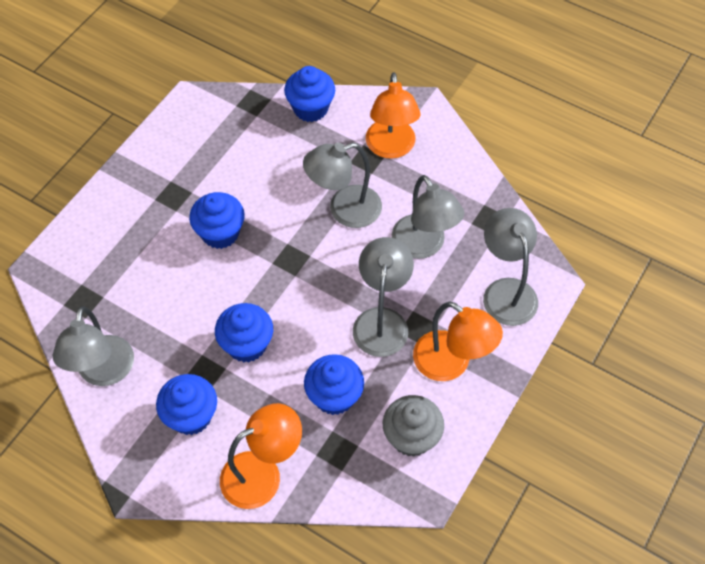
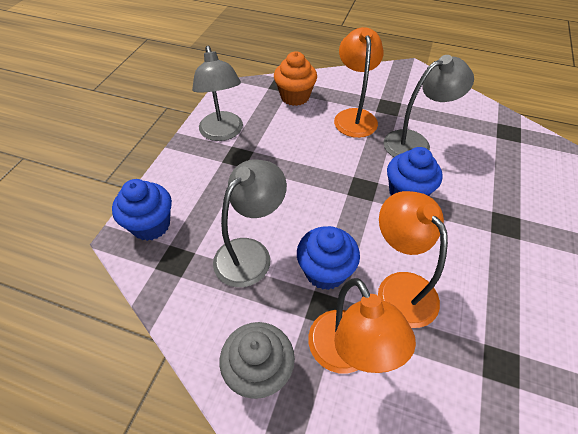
blue cupcake: [156,374,217,435] [189,192,245,249] [215,303,273,362] [284,66,335,122] [304,354,364,415] = 5 -> [112,179,172,241] [297,226,360,290] [387,147,443,196] = 3
grey lamp: [52,306,134,386] [303,143,382,228] [353,237,414,357] [392,175,464,259] [483,208,538,326] = 5 -> [192,45,243,141] [213,159,287,287] [383,55,474,157] = 3
orange cupcake: none = 0 -> [274,52,317,106] = 1

